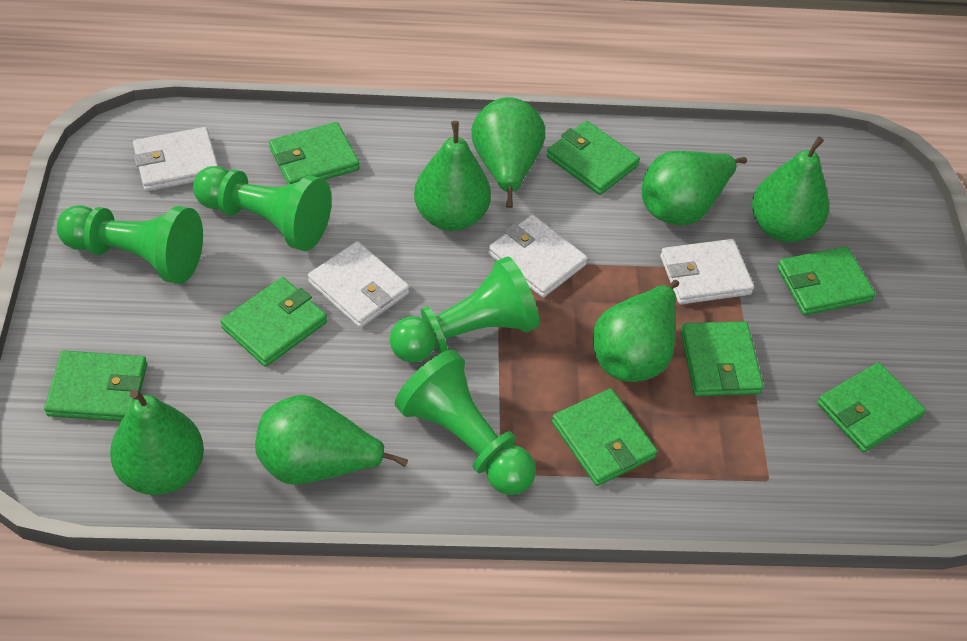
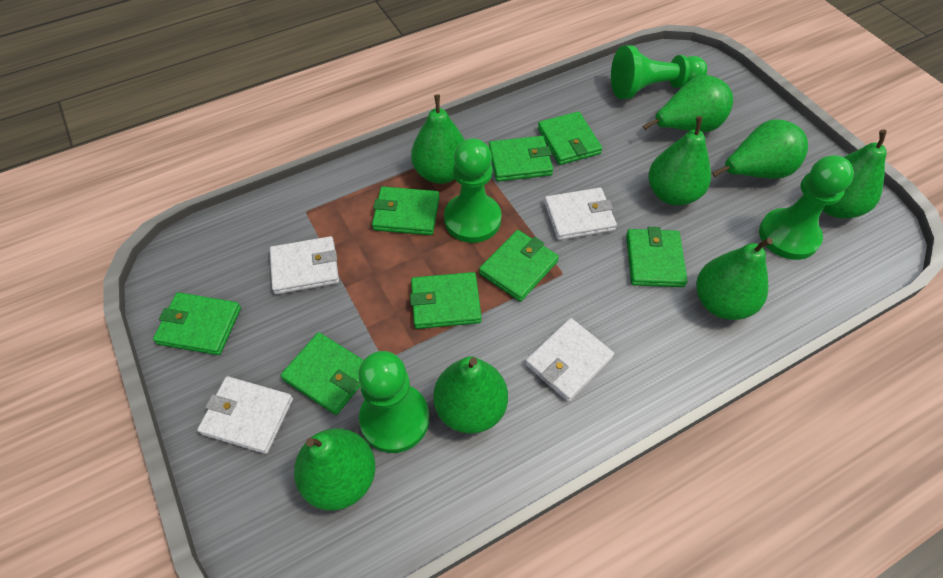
green pear: [110,389,204,495] [255,395,408,485] [414,121,491,231] [471,97,545,208] [593,280,679,382] [642,151,747,225] [752,136,829,242] = 7 -> [294,428,375,511] [411,94,465,184] [433,356,508,434] [643,75,733,132] [648,116,711,206] [696,238,773,320] [712,119,808,179] [822,130,887,218] = 8

